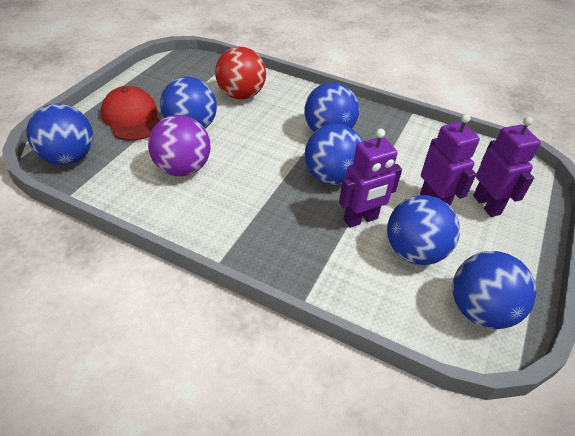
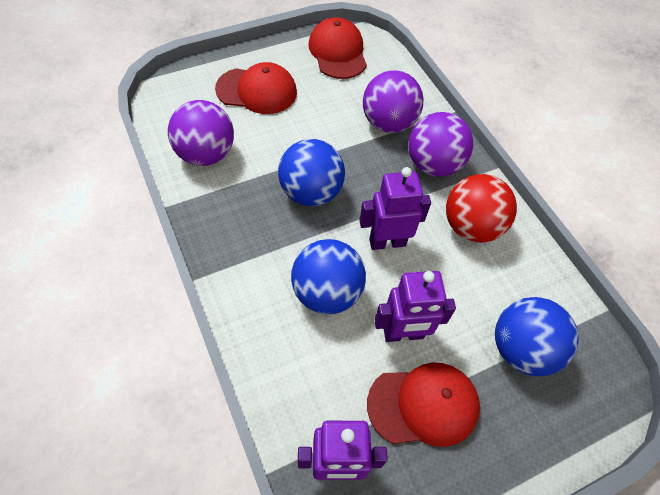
blue ball: [27,104,93,165] [160,77,217,129] [304,82,359,132] [305,124,363,185] [387,195,460,265] [452,251,537,329] = 6 -> [278,139,345,206] [291,239,366,314] [495,297,579,376] = 3
purple ball: [148,115,210,176] = 1 -> [168,100,234,166] [363,70,423,133] [408,112,473,177] = 3
red cap: [101,86,160,141] = 1 -> [215,62,297,114] [308,17,367,79] [367,362,480,447] = 3

